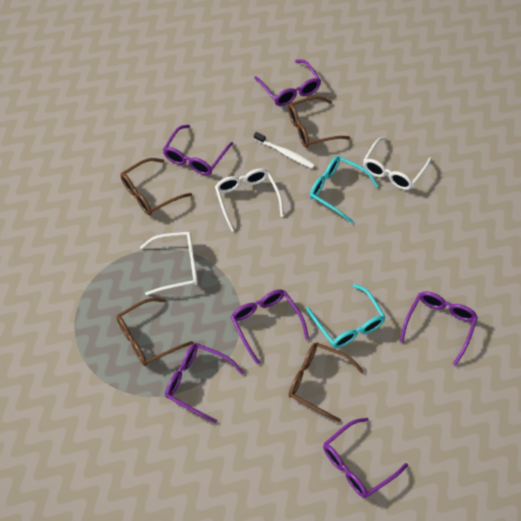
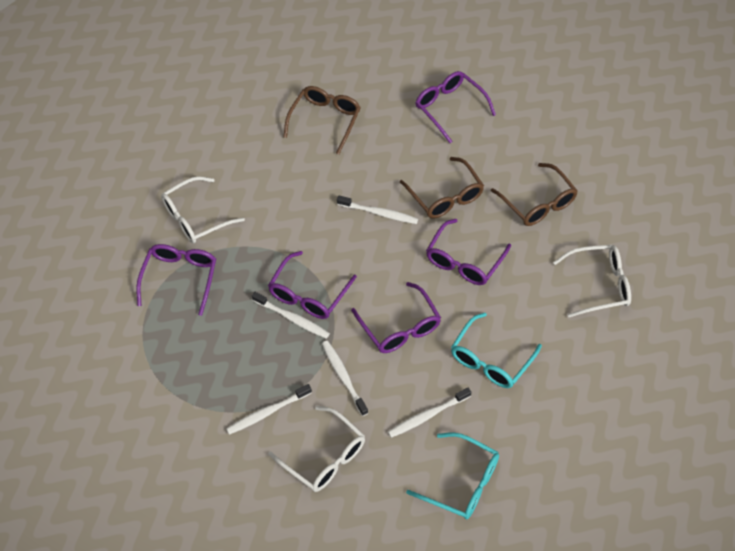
brown glasses: [116,298,193,366] [120,158,192,216] [288,96,351,148] [288,342,364,423] = 4 -> [283,86,361,154] [400,157,484,219] [491,163,578,226] = 3
purple glasses: [163,124,233,175] [165,343,244,424] [231,289,309,364] [254,60,321,106] [323,418,408,498] [400,292,478,366] = 6 -> [136,244,216,316] [268,251,357,319] [351,282,441,353] [416,71,496,143] [426,219,511,285] = 5
white toothbrush: [254,132,315,169] = 1 -> [226,384,312,435] [252,292,330,339] [322,341,368,416] [337,196,418,224] [388,387,471,438] = 5

